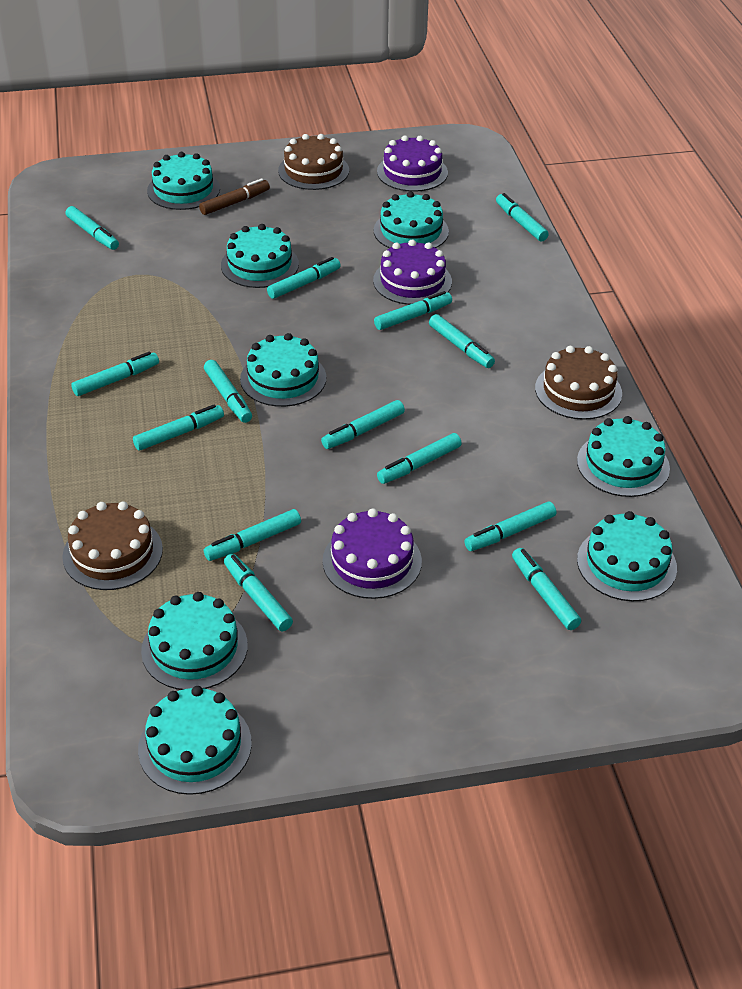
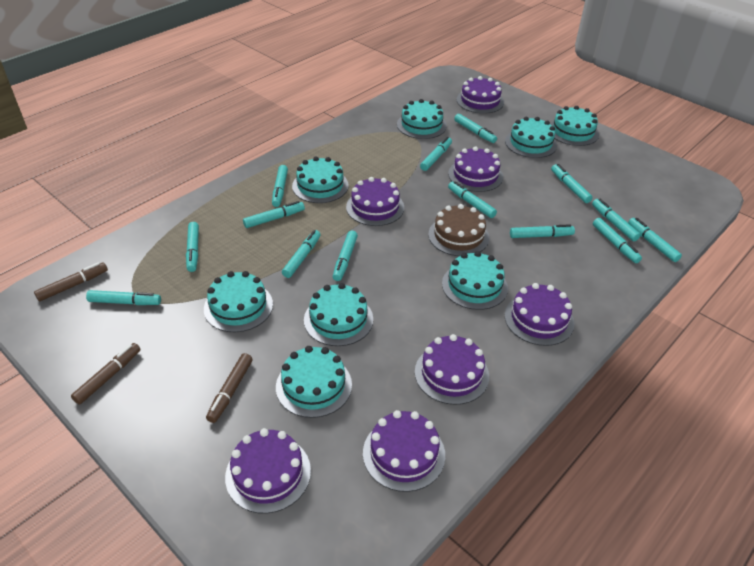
brown cake: [62,501,163,590] [278,134,349,190] [535,346,622,420] = 3 -> [428,204,489,256] = 1
brown marker: [199,178,270,215] = 1 -> [34,262,108,301] [71,343,141,404] [206,353,253,423] = 3
purple cake: [322,508,422,599] [373,240,452,305] [377,135,448,192] = 3 -> [225,428,311,514] [346,177,404,226] [363,410,445,492] [415,334,489,405] [448,146,503,192] [457,76,504,114] [505,283,574,346] = 7

